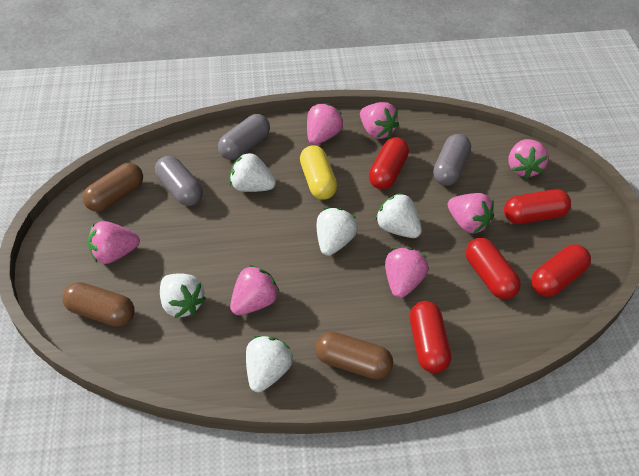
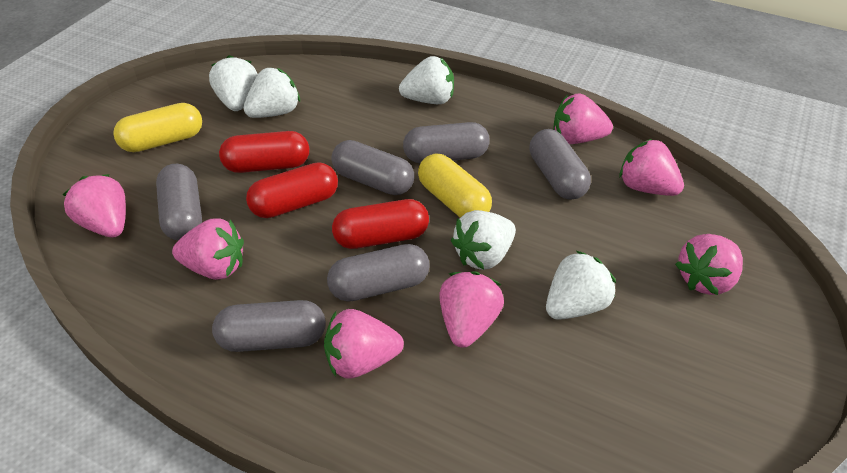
brown capsule: [62,282,135,327] [83,163,143,212] [315,332,393,379] = 3 -> none = 0
grey capsule: [155,156,203,206] [218,114,270,160] [433,134,471,186] = 3 -> [156,164,202,240] [212,300,326,352] [327,244,430,302] [331,140,414,195] [403,122,490,163] [530,129,591,200] = 6
red capsule: [369,137,409,189] [410,301,451,373] [466,238,521,299] [504,189,571,224] [531,244,591,297] = 5 -> [219,131,309,173] [246,162,338,218] [332,199,429,249] = 3
yellow capsule: [300,145,337,200] = 1 -> [113,103,202,152] [418,154,492,218] = 2

